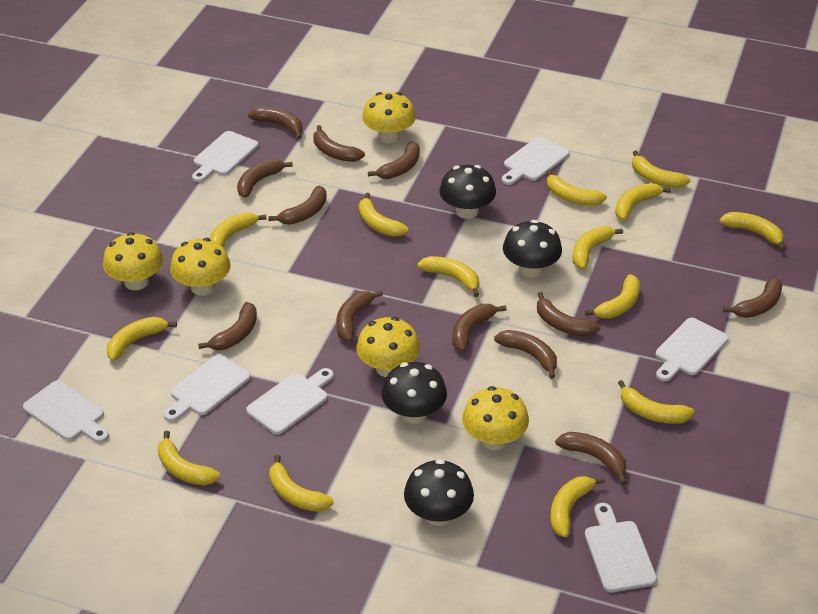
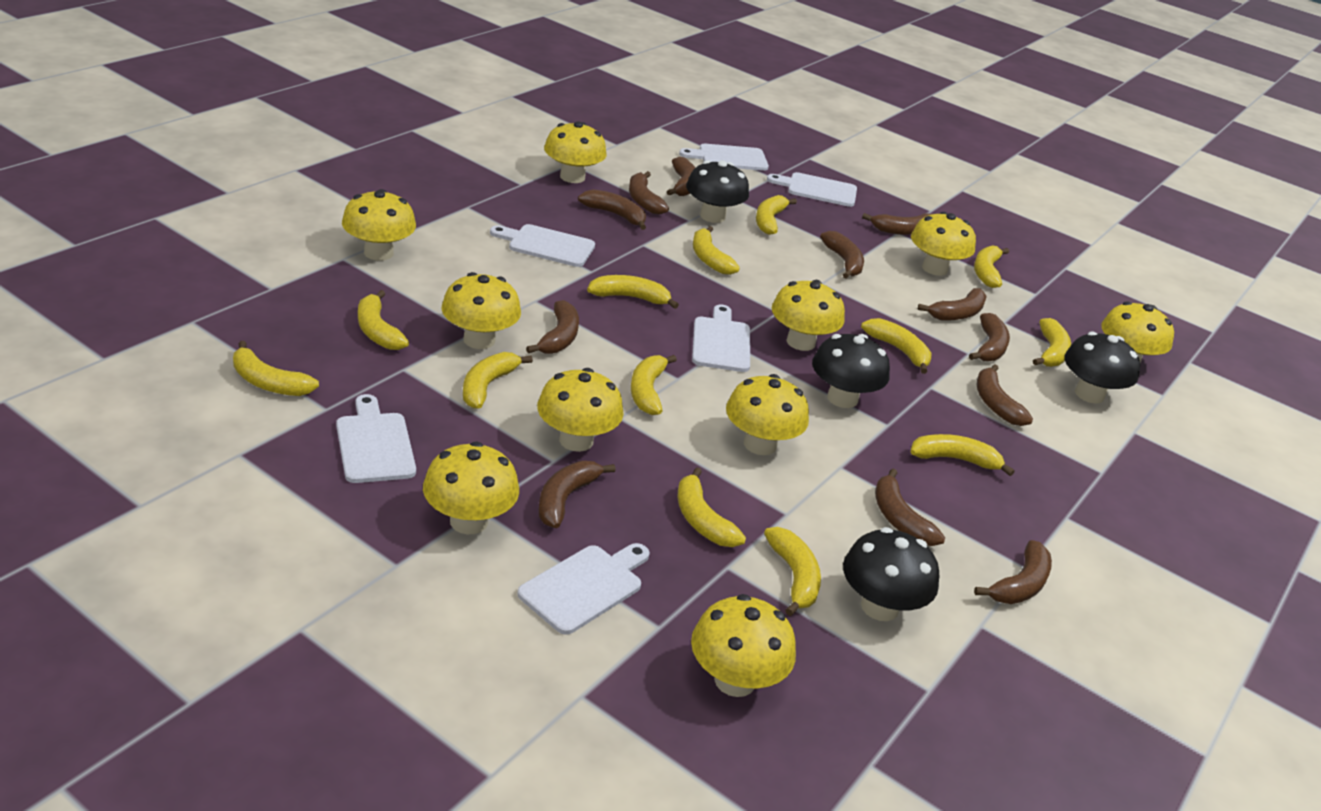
white cutting board: [23,380,109,443] [164,355,251,422] [192,131,258,182] [246,368,334,434] [502,136,570,185] [585,503,657,592] [656,318,729,382] = 7 -> [336,394,416,483] [490,224,595,267] [517,543,650,635] [679,144,769,171] [692,305,750,372] [767,172,857,207] = 6
yellow banana: [107,317,177,361] [158,431,220,486] [210,212,267,248] [269,455,334,512] [359,193,408,237] [417,256,479,297] [546,170,607,206] [550,476,605,538] [573,226,623,269] [585,274,640,319] [615,183,671,220] [618,380,694,424] [632,151,690,188] [719,212,786,250] = 14 -> [233,341,319,396] [358,290,409,350] [463,352,533,409] [587,275,679,309] [631,355,677,415] [678,467,746,547] [693,226,740,275] [756,195,797,235] [764,527,821,616] [861,318,932,374] [911,434,1015,476] [974,246,1009,288] [1033,318,1071,367] = 13
yellow mushroom: [103,232,163,290] [170,238,231,296] [357,317,420,377] [362,92,416,143] [462,386,529,450] = 5 -> [342,189,416,261] [423,442,519,534] [442,272,521,349] [537,368,624,452] [544,121,607,183] [691,594,796,697] [726,374,809,455] [772,280,845,351] [911,212,976,276] [1101,301,1174,363] = 10

